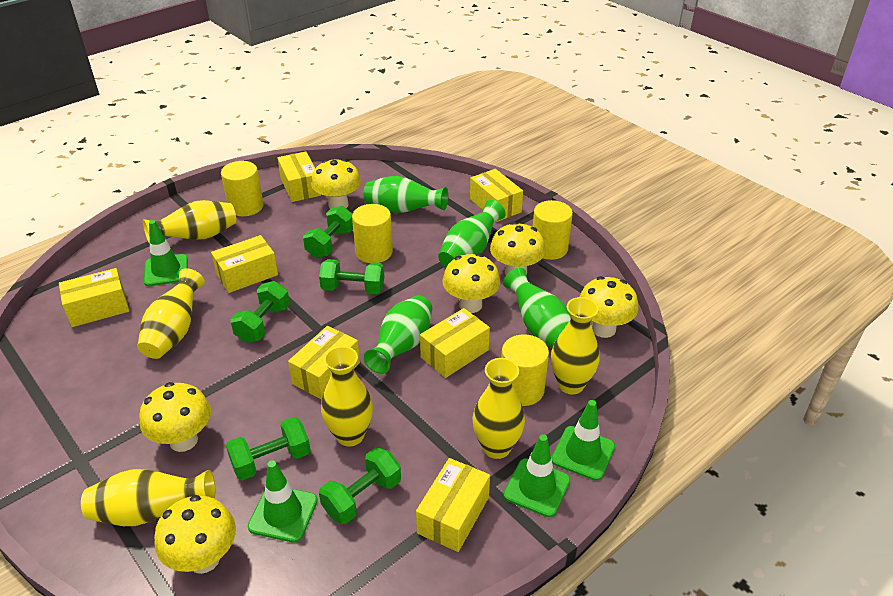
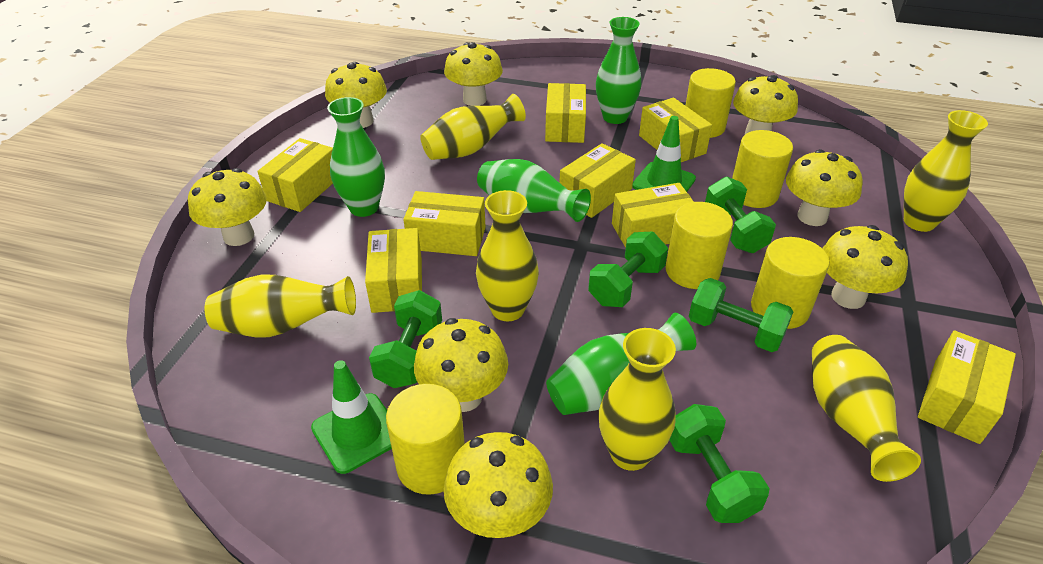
green traffic cone: [144,220,188,286] [248,460,317,543] [503,434,570,517] [552,400,615,481] = 4 -> [311,360,392,474] [632,116,696,192] = 2
yellow box: [59,268,129,327] [211,235,278,293] [277,151,321,202] [288,326,360,400] [416,458,490,552] [420,308,490,378] [470,169,523,222] = 7 -> [257,138,333,212] [365,228,422,313] [403,191,486,256] [545,83,586,143] [559,143,636,218] [612,183,694,248] [639,98,712,162] [918,330,1016,444] = 8
yellow cylinder: [221,161,264,216] [352,204,393,263] [501,334,549,406] [533,200,573,260] = 4 -> [386,384,465,495] [666,202,733,289] [685,68,736,138] [732,130,793,208] [751,237,829,329] = 5
yellow mushroom: [139,382,211,452] [154,495,236,574] [311,159,361,209] [442,253,500,313] [490,222,545,276] [579,276,638,338] = 6 -> [188,168,267,246] [325,62,387,128] [414,318,508,412] [444,42,503,106] [444,432,553,538] [733,75,798,134] [786,149,863,226] [822,225,908,309] = 8

